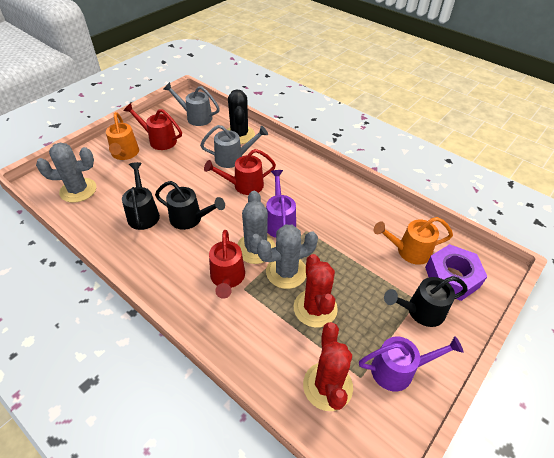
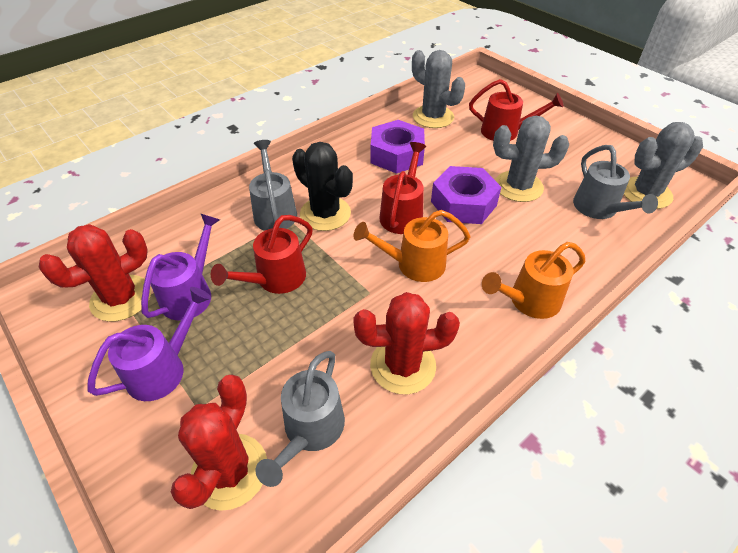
black watering can: [122,162,160,230] [155,181,225,230] [384,276,468,327] = 3 -> none = 0
grey watering can: [163,82,220,126] [200,125,268,168] = 2 -> [249,140,297,231] [255,351,345,487] [573,145,658,219] = 3
purple nut: [425,244,487,301] = 1 -> [371,120,425,174] [431,166,501,224] = 2
red cactus: [294,254,338,328] [303,322,353,411] = 2 -> [39,224,151,322] [171,375,267,511] [353,292,460,394] = 3

